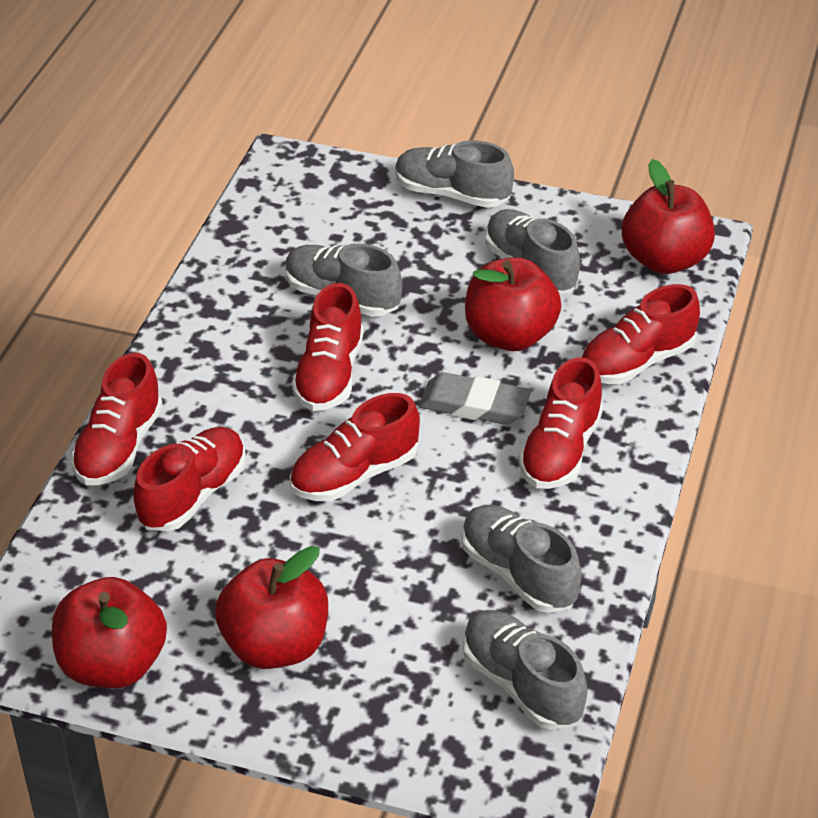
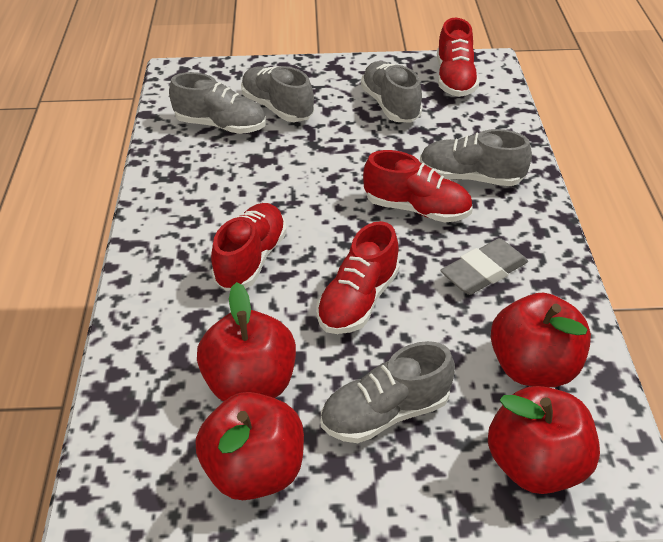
red shoe: [71,353,163,485] [133,427,246,531] [290,393,420,501] [292,283,364,411] [519,357,603,489] [581,284,700,384] = 6 -> [211,203,287,291] [316,221,400,334] [363,150,473,222] [437,18,479,97] = 4

